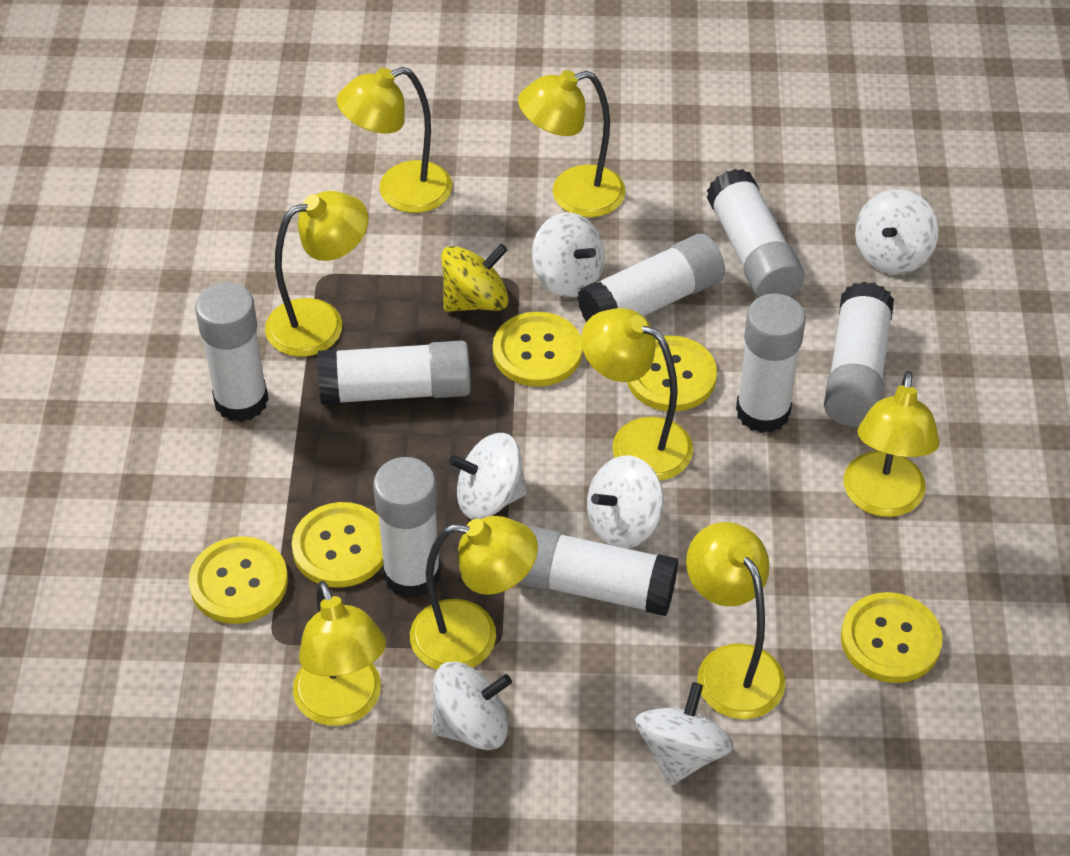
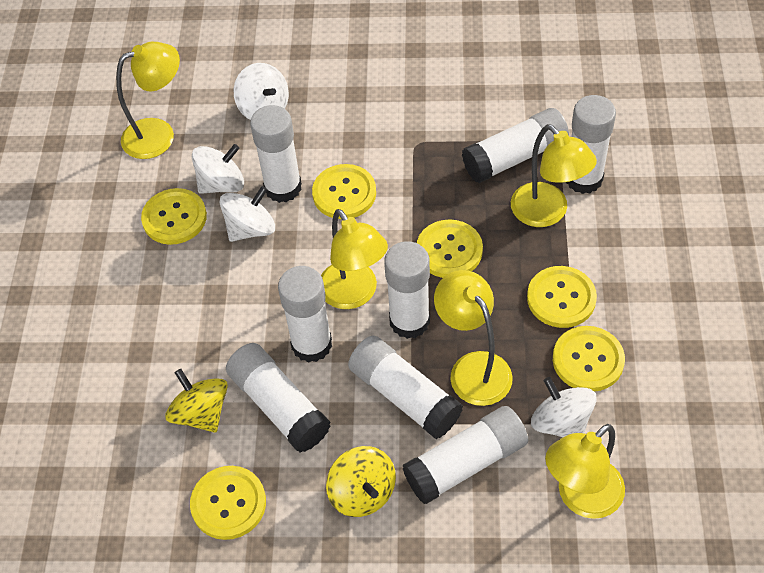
white spinning top: [432,662,512,750] [449,433,527,520] [532,212,605,298] [587,455,664,549] [635,682,733,786] [855,189,939,274] = 6 -> [192,144,244,194] [219,186,275,242] [234,63,289,120] [531,377,597,437] = 4
yellow button: [189,536,288,624] [292,502,383,588] [493,312,582,387] [627,335,717,412] [841,592,942,683] = 5 -> [141,188,207,245] [190,466,266,540] [312,164,376,219] [417,219,483,278] [527,266,597,328] [553,326,625,391] = 6
yellow lamp: [265,191,368,357] [293,581,386,726] [337,67,452,213] [410,516,538,670] [518,70,626,217] [581,308,693,481] [686,522,786,719] [844,371,940,517] = 8 -> [116,42,180,159] [321,209,388,309] [434,270,513,406] [511,124,597,227] [545,424,625,519] = 5
yellow spinning top: [441,244,509,312] = 1 -> [165,369,228,432] [326,446,396,517] = 2

